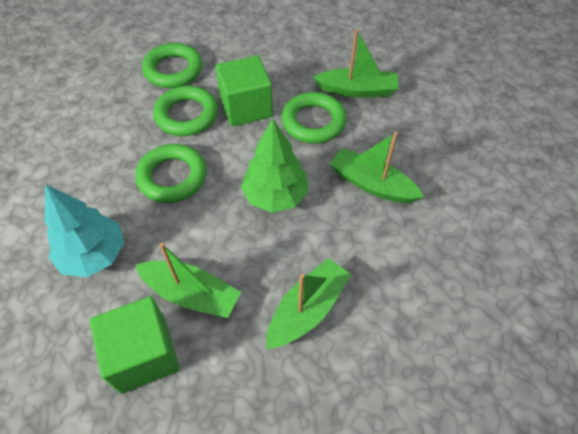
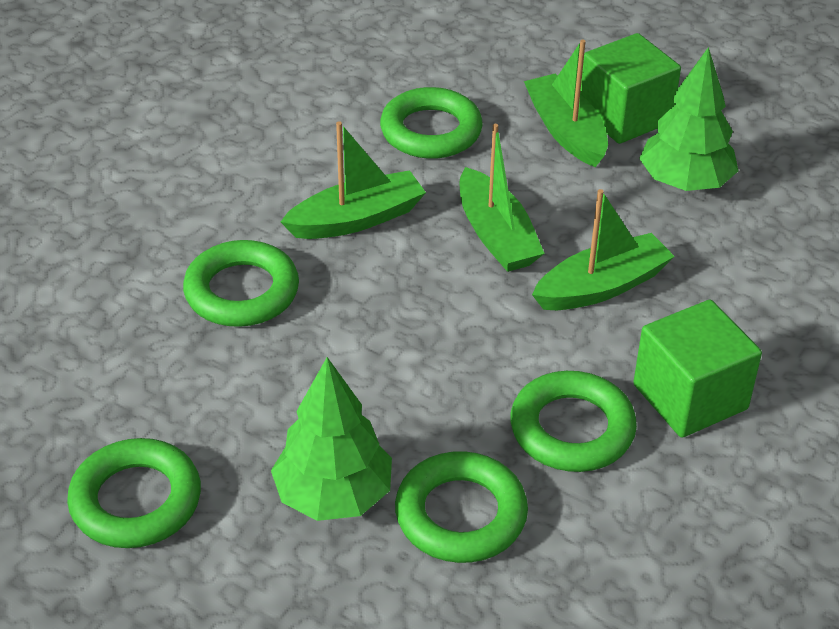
green ring: [135,144,207,203] [142,43,203,88] [153,86,218,136] [281,92,347,144] = 4 -> [67,438,201,548] [183,240,299,327] [380,87,483,159] [395,451,528,563] [510,371,637,472] = 5
green tree: [241,118,309,213] = 1 -> [271,357,392,521] [639,47,738,191] = 2
turquoise tree: [45,184,124,277] = 1 -> none = 0

